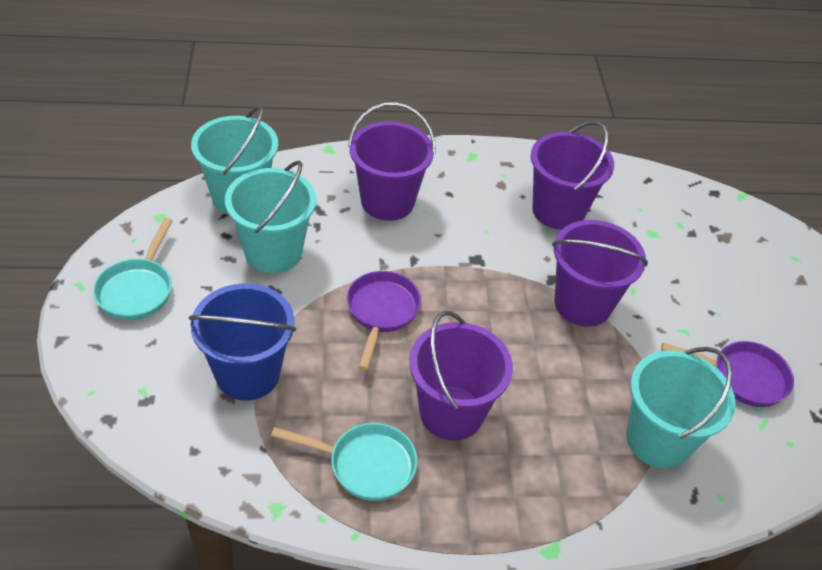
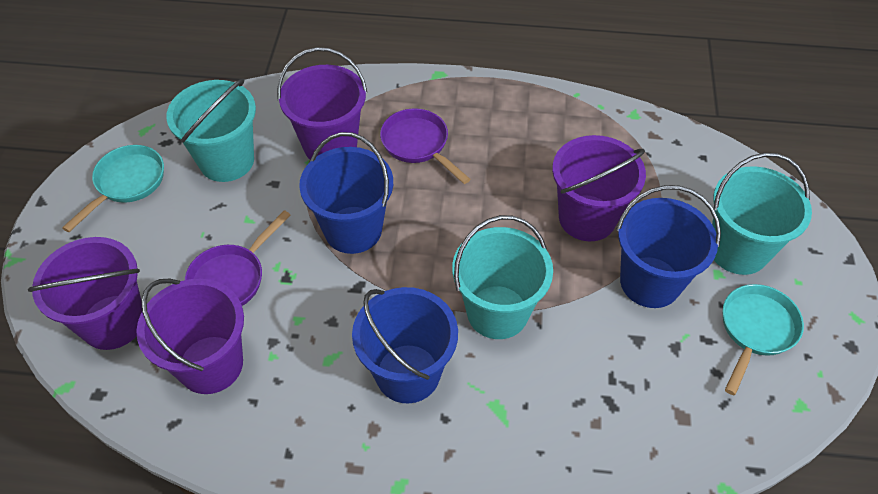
blue bucket: [189,283,296,401] = 1 -> [299,132,393,254] [352,287,458,403] [616,185,721,308] = 3

